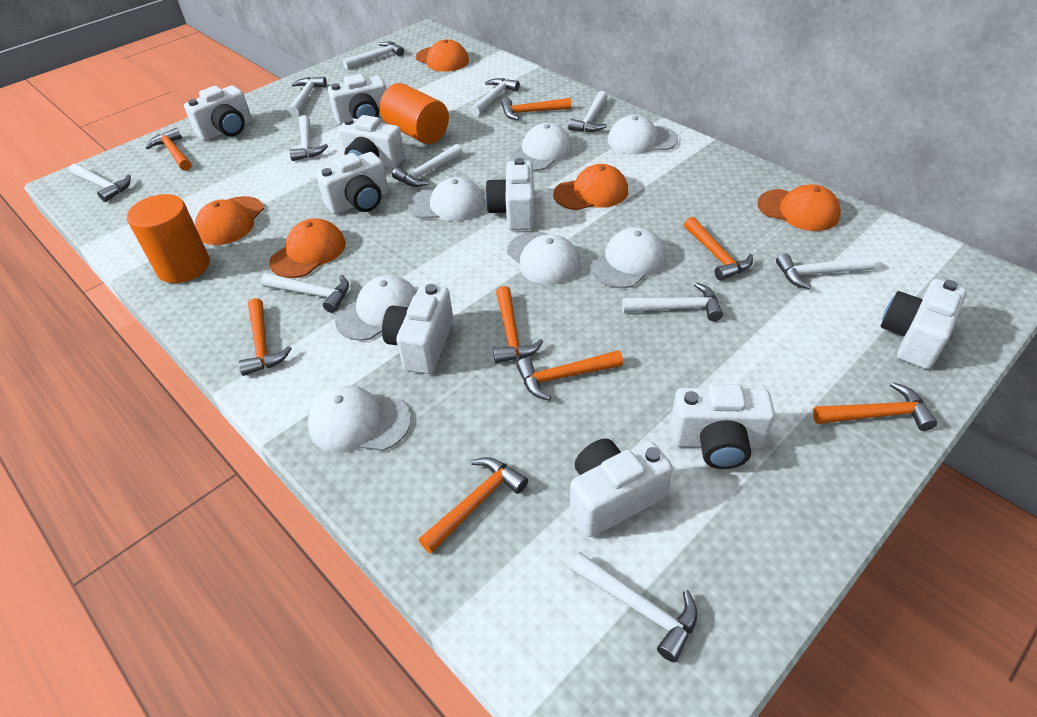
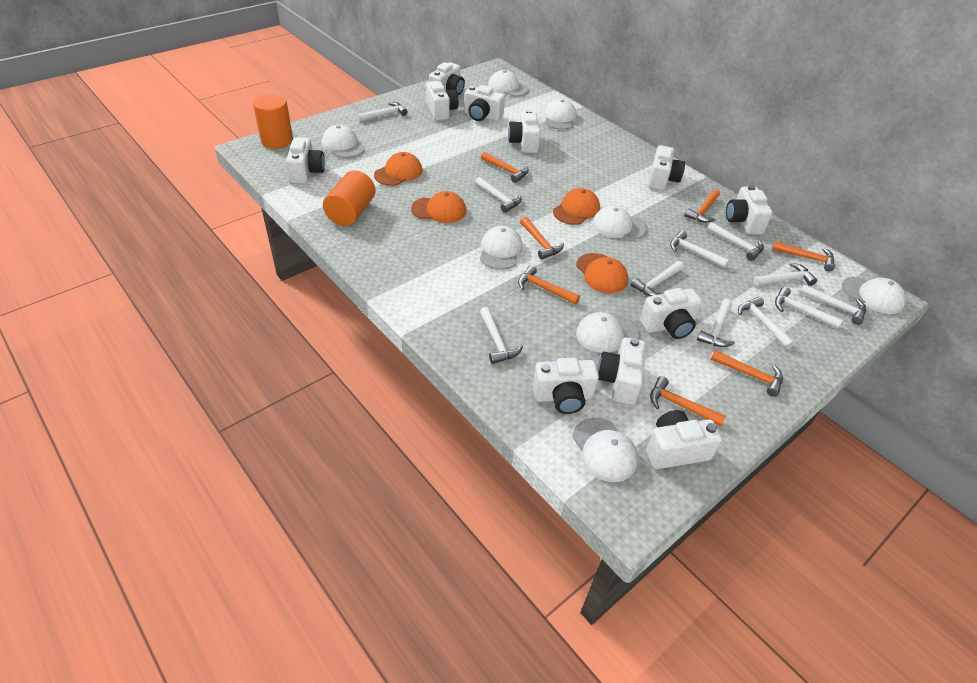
orange cap: [195,196,264,245] [269,219,346,278] [416,39,469,72] [553,164,628,210] [757,184,841,231] = 5 -> [374,152,423,186] [411,191,466,223] [553,188,600,225] [576,253,628,293] = 4
orange hammer: [146,128,191,171] [238,298,292,376] [418,457,528,553] [493,286,544,363] [501,98,571,120] [517,350,623,401] [684,217,753,281] [813,382,937,431] = 8 -> [481,152,529,183] [518,265,580,305] [520,216,564,260] [650,376,726,427] [684,189,720,223] [710,350,783,397] [772,241,835,271] = 7
white camera: [184,85,252,141] [316,152,389,214] [328,74,386,125] [338,115,405,168] [382,284,453,374] [485,158,534,230] [570,439,673,537] [670,384,775,469] [881,279,967,369] = 9 -> [286,137,325,184] [426,81,458,121] [429,62,465,95] [464,85,505,121] [508,110,541,153] [532,358,599,414] [597,337,646,405] [640,288,702,339] [646,410,722,469] [648,145,685,190] [726,185,773,234] = 11
white cap: [308,386,411,453] [335,275,417,341] [409,177,485,222] [507,232,581,285] [510,123,573,171] [591,227,666,288] [608,115,678,154] = 7 -> [322,125,365,158] [480,226,523,270] [488,70,529,97] [544,99,577,130] [572,418,638,482] [576,312,640,353] [592,206,648,239] [842,277,906,314] = 8

